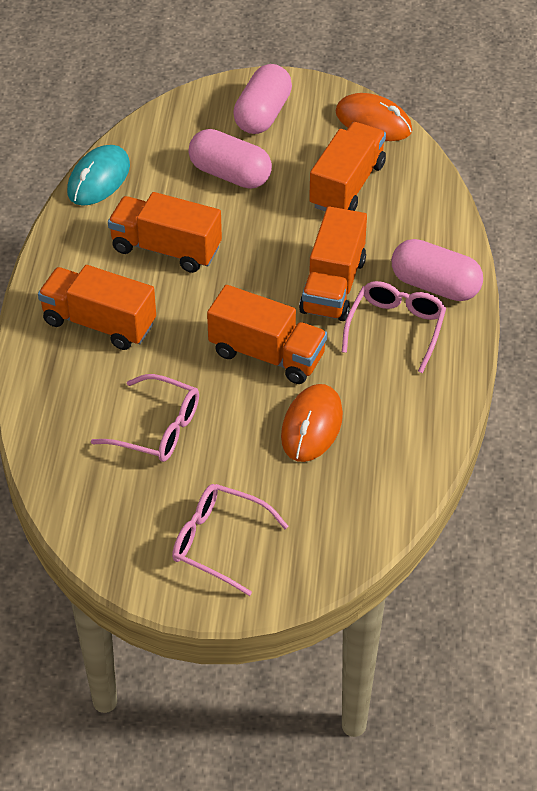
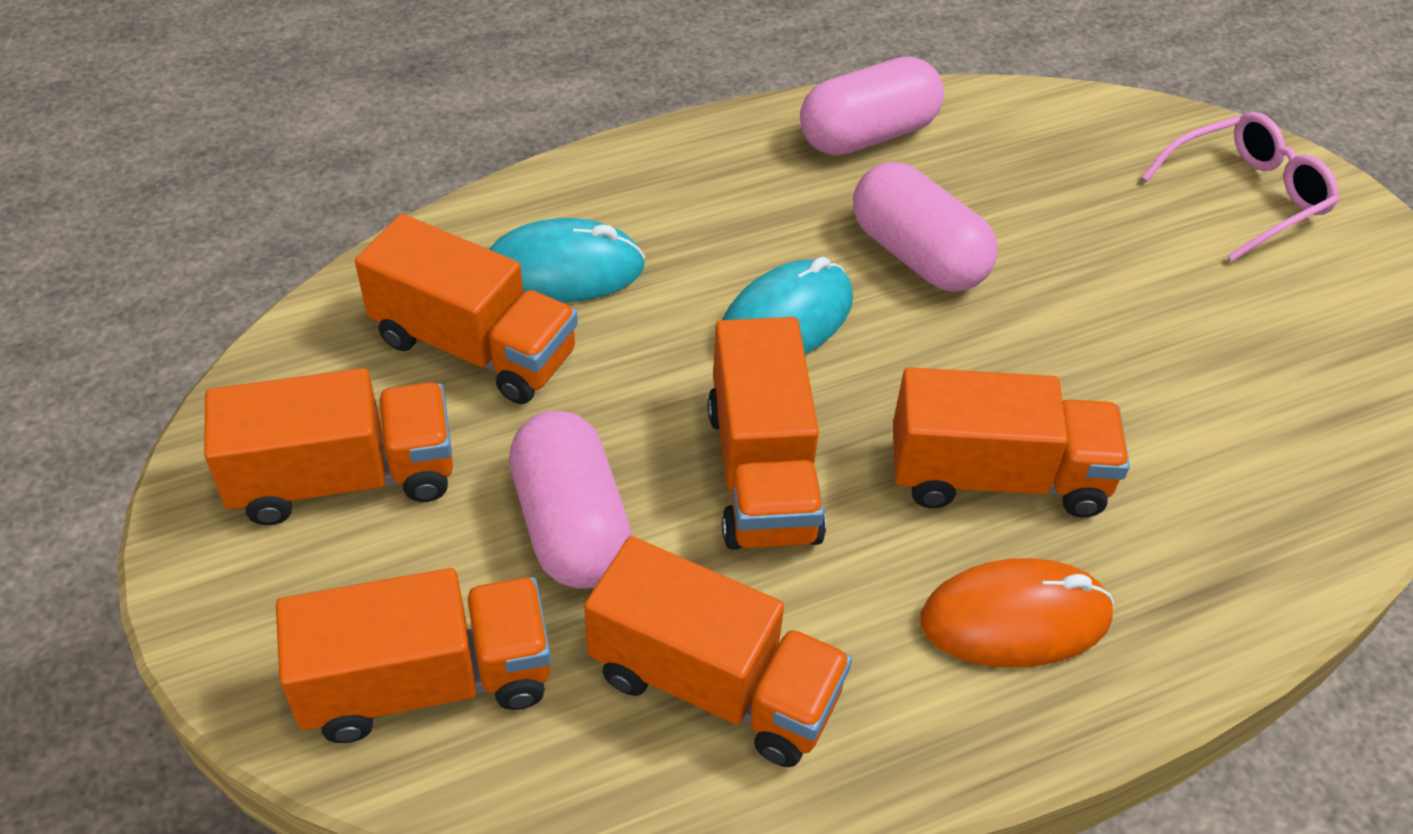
orange mouse: [281,384,343,462] [335,93,412,141] = 2 -> [921,558,1114,668] = 1
orange truck: [38,265,156,350] [108,192,222,273] [207,285,327,384] [299,206,367,321] [309,122,386,212] = 5 -> [204,368,453,525] [276,568,551,743] [355,214,578,404] [584,536,852,767] [708,317,826,550] [893,367,1130,518] = 6
pink glasses: [91,374,199,462] [172,484,288,596] [342,281,446,373] = 3 -> [1141,112,1339,262] = 1
turquoise mouse: [67,145,130,206] = 1 -> [489,218,645,303] [722,257,853,355] = 2

